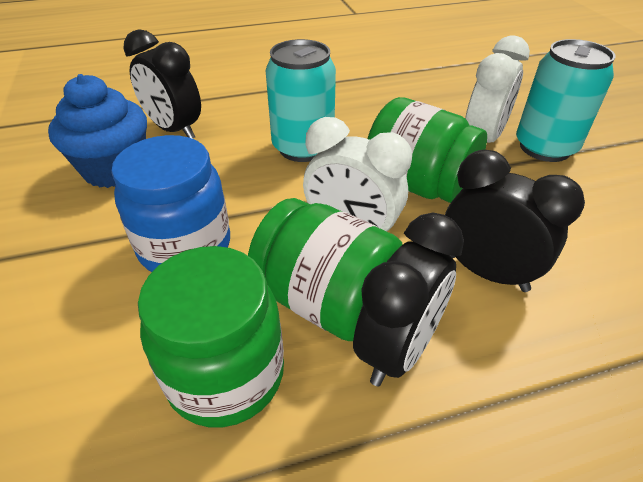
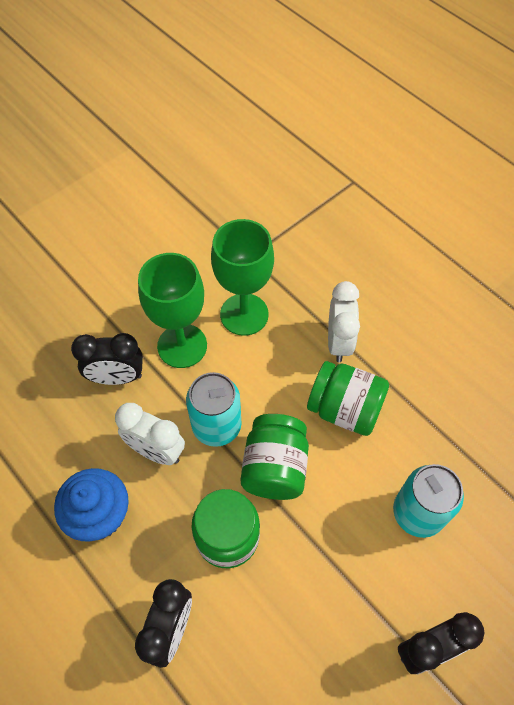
blue jar: [111,135,230,272] = 1 -> none = 0
green goblet: none = 0 -> [138,253,207,368] [211,219,274,336] = 2

